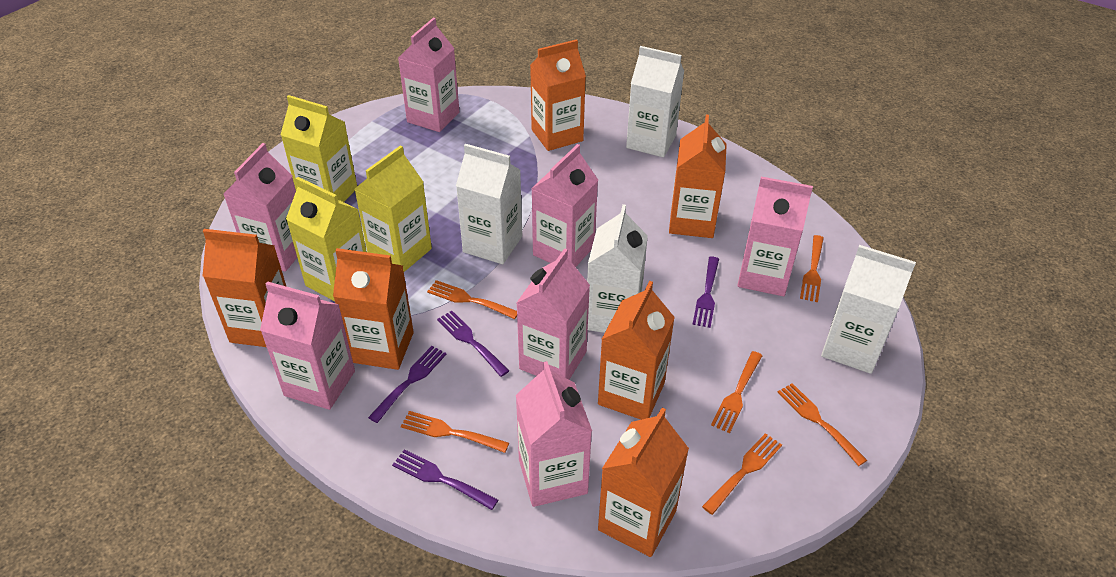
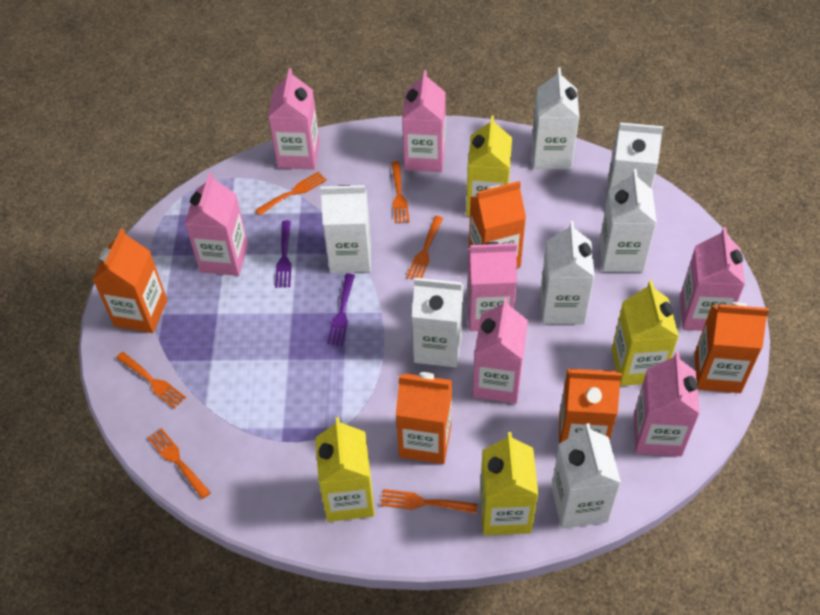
orange carton: [203,229,287,347] [333,248,414,370] [530,39,586,151] [598,281,675,420] [598,408,689,557] [669,115,727,238] = 6 -> [92,228,167,333] [396,372,452,464] [469,181,526,268] [559,368,622,444] [695,302,769,393] = 5
purple fork: [368,346,447,423] [392,449,498,510] [437,311,509,377] [692,257,719,328] = 4 -> [275,221,292,288] [327,274,355,346] = 2
white carton: [456,144,522,264] [587,204,648,333] [626,46,684,157] [821,245,916,374] = 4 -> [320,185,371,273] [412,278,464,367] [532,68,579,169] [540,221,595,325] [551,423,621,529] [599,169,657,272] [606,122,663,204] = 7
yellow carton: [280,95,357,202] [286,177,367,301] [355,145,432,272] = 3 -> [315,417,375,522] [466,115,512,216] [480,432,538,535] [611,281,679,386] = 4

